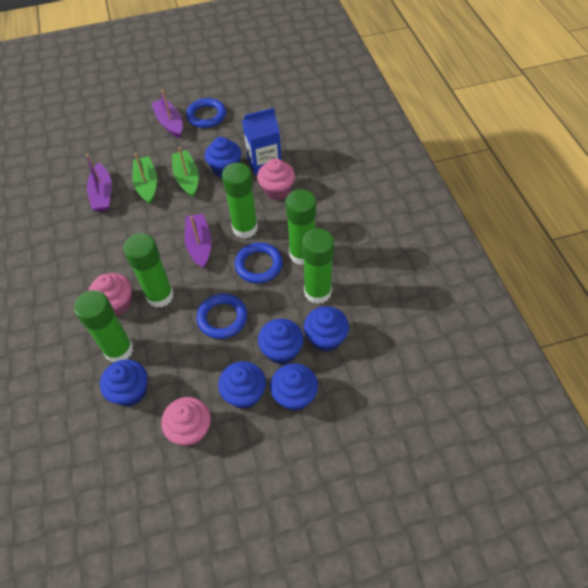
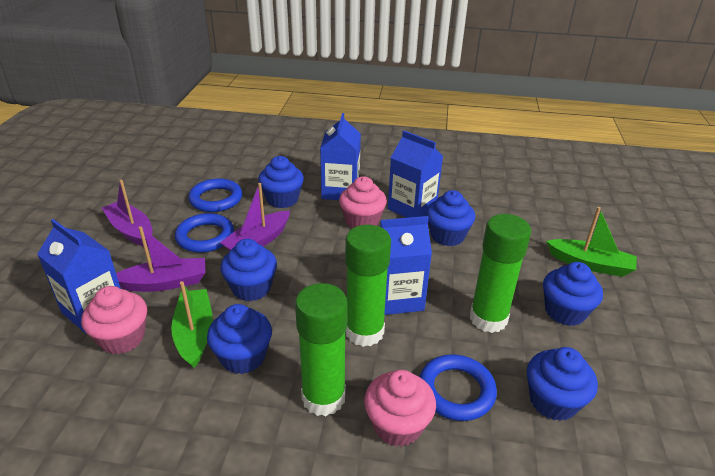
blue carton: [242,108,282,175] = 1 -> [37,219,121,333] [320,113,361,200] [380,216,432,315] [388,131,443,218] = 4
green glue stick: [74,290,133,362] [123,233,174,308] [222,163,258,238] [285,189,316,265] [302,228,334,304] = 5 -> [295,283,348,416] [345,225,391,347] [470,214,531,333] = 3

